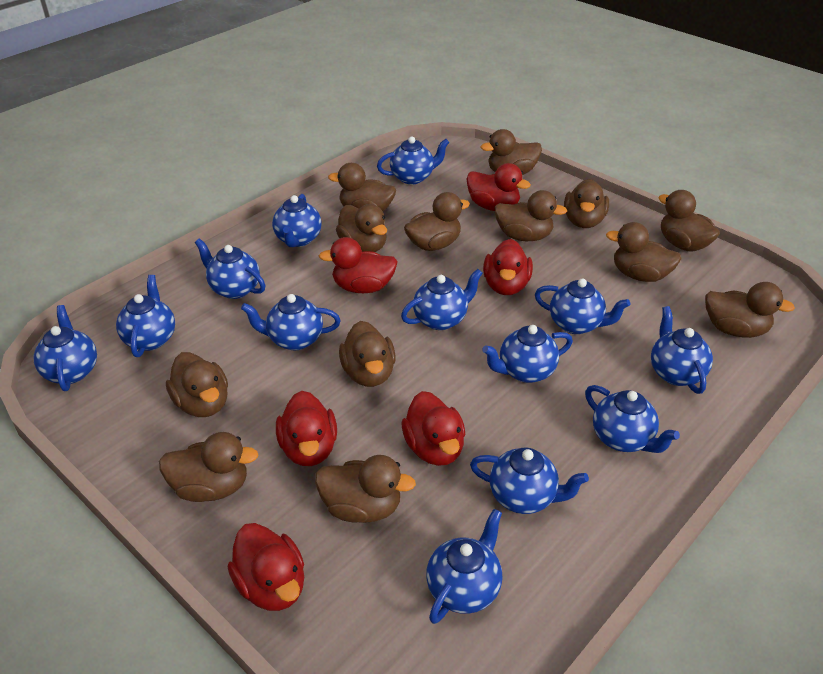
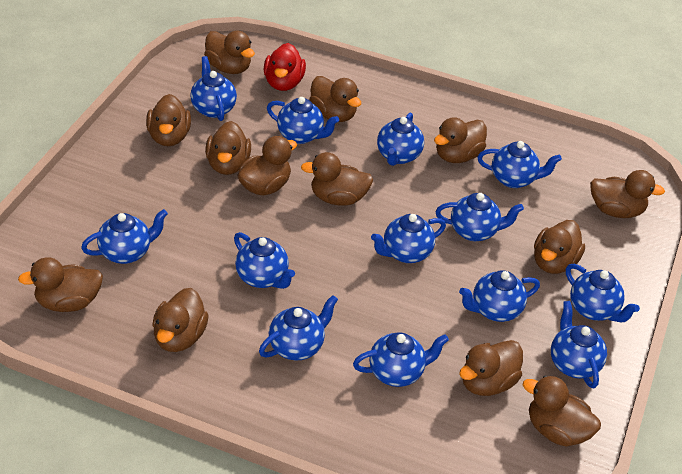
red duck: [228,523,304,611] [276,391,337,466] [319,237,398,293] [401,391,466,466] [466,163,531,211] [483,239,533,295] = 6 -> [264,43,306,91] = 1

